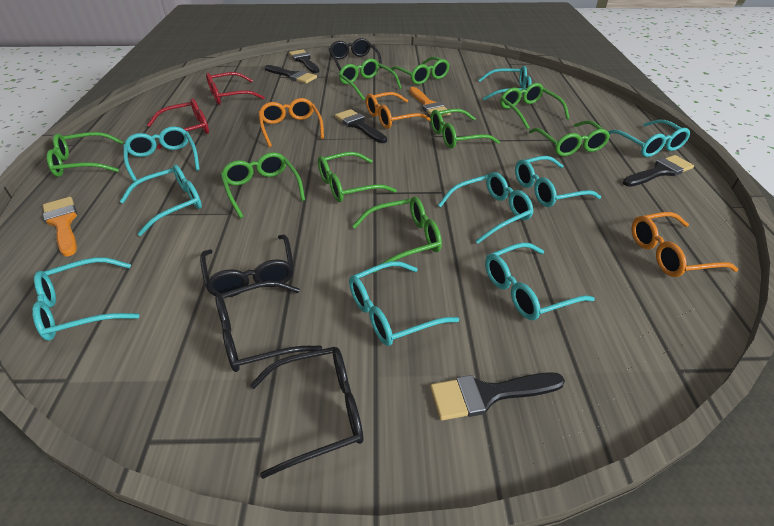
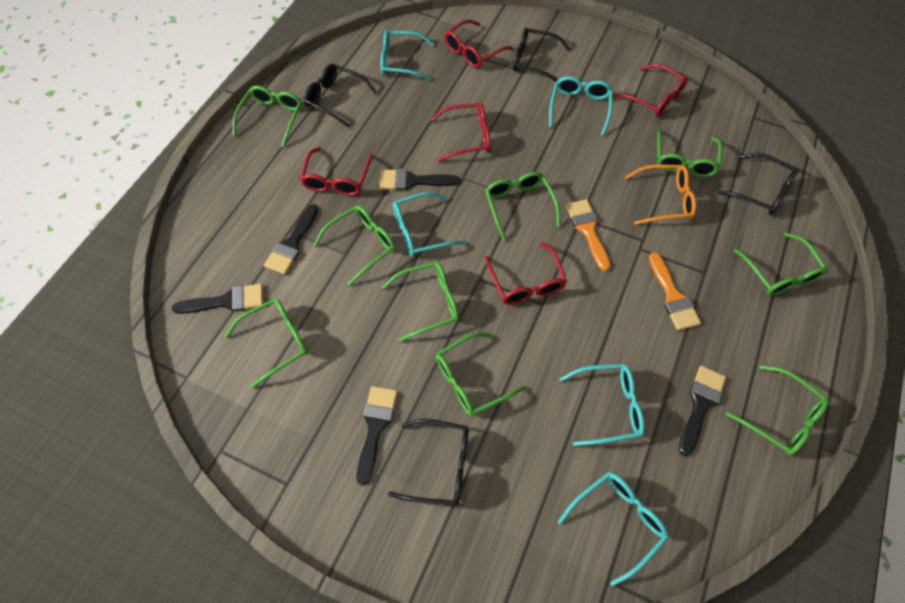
orange glasses: [258,98,324,147] [366,92,431,129] [632,212,738,277] = 3 -> [625,165,696,225] = 1
red glasses: [147,98,209,149] [206,72,265,105] = 2 -> [300,147,373,196] [430,103,491,162] [444,19,513,68] [485,242,567,305] [613,64,688,117] = 5
turquoise glasses: [32,257,139,341] [120,165,202,236] [123,126,200,182] [349,261,459,346] [438,172,533,244] [479,66,532,101] [485,242,595,320] [515,156,601,207] [608,120,690,157] = 9 -> [381,30,434,81] [393,192,467,256] [549,76,613,136] [558,472,669,587] [560,364,645,446] = 5

